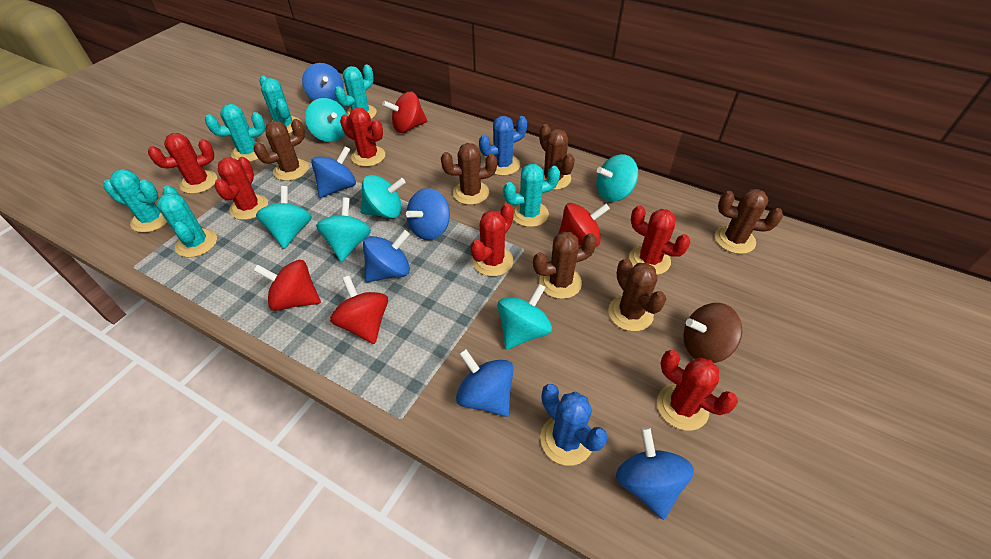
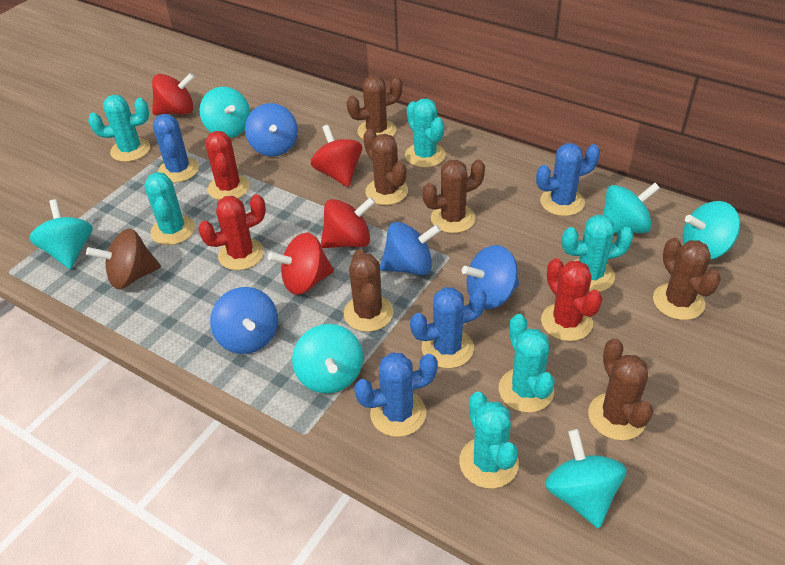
blue cactus: [479,116,527,176] [540,384,608,466] = 2 -> [153,114,199,183] [354,352,438,437] [410,287,487,368] [536,143,600,216] = 4
blue spinning top: [302,63,344,101] [311,146,356,198] [363,230,410,282] [406,188,450,240] [456,349,513,417] [616,427,694,520] = 6 -> [210,287,278,354] [245,103,298,157] [380,222,441,275] [462,245,519,309] = 4
red cactus: [148,133,217,194] [214,157,268,220] [340,107,385,167] [470,203,514,277] [629,205,690,275] [657,350,738,431] = 6 -> [198,194,266,270] [205,131,250,200] [541,258,603,341] = 3

